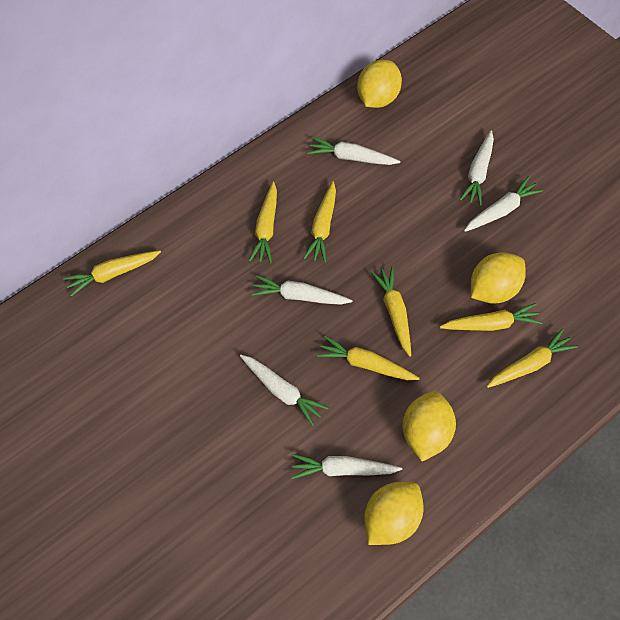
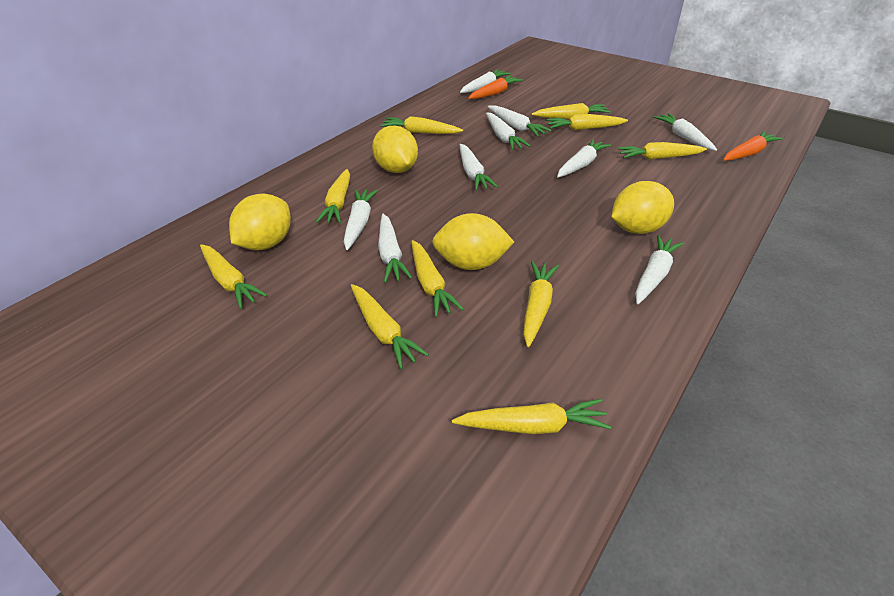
orange carrot: none = 0 -> [468,75,523,99] [723,131,783,161] = 2
white carrot: [240,355,328,426] [251,275,352,305] [291,454,402,479] [308,137,400,165] [460,130,494,206] [464,176,543,232] = 6 -> [344,189,378,250] [378,214,412,283] [459,144,498,190] [460,69,511,93] [486,112,531,150] [488,105,551,136] [557,139,611,177] [635,235,684,304] [653,113,717,151] = 9
yellow carrot: [63,250,161,297] [249,182,277,264] [303,181,336,263] [317,336,420,380] [371,266,411,357] [440,303,542,331] [487,329,578,388] = 7 -> [200,244,267,309] [316,169,350,224] [351,284,429,369] [381,116,463,134] [411,240,464,317] [452,399,612,434] [523,261,559,347] [532,103,611,119] [546,114,628,130] [617,142,707,160] = 10

